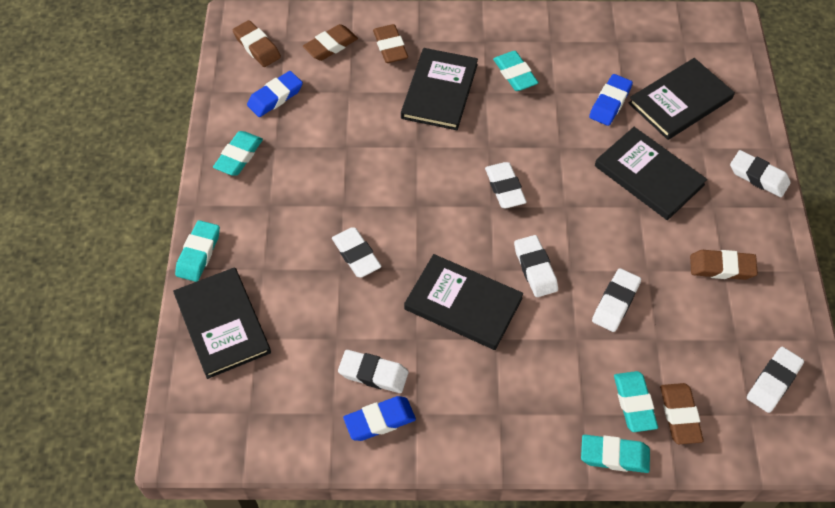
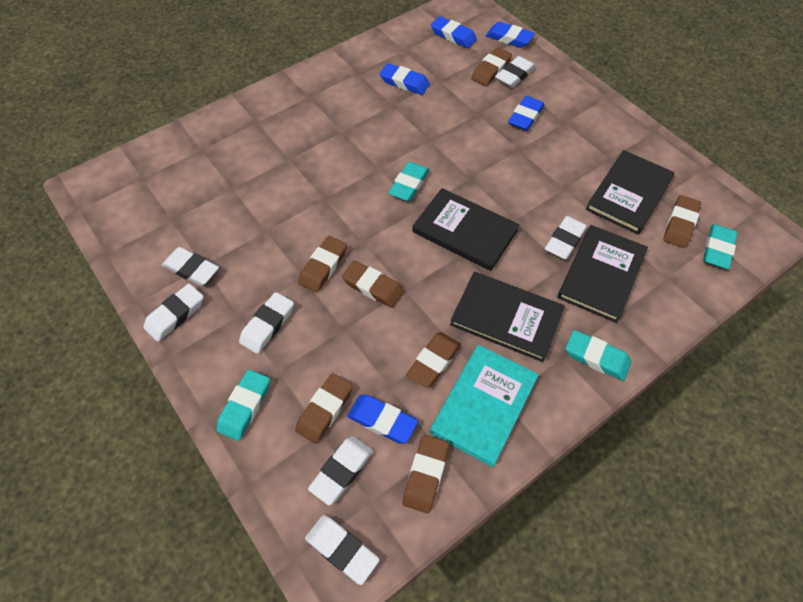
black book: [173,267,271,379] [401,48,478,130] [404,254,523,350] [595,127,707,220] [628,58,735,140] = 5 -> [412,188,519,271] [450,272,565,362] [557,225,648,323] [586,150,675,234] = 4
blue eraser: [247,71,303,117] [343,396,416,441] [589,74,633,126] = 3 -> [347,395,418,444] [380,63,430,95] [431,16,477,48] [486,22,535,48] [508,96,544,131] = 5
brown eraser: [233,20,281,67] [303,24,358,61] [373,24,408,63] [660,383,704,444] [690,250,758,280] = 5 -> [295,373,353,444] [298,236,347,292] [342,261,404,308] [402,435,449,514] [406,332,461,388] [471,47,512,86] [663,195,701,248] = 7
turquoise book: none = 0 -> [430,345,539,467] = 1
turquoise eraser: [175,220,220,282] [213,131,263,176] [493,51,539,91] [581,435,650,473] [614,371,658,432] = 5 -> [216,370,270,441] [388,162,429,201] [565,330,631,381] [703,224,737,269] = 4

